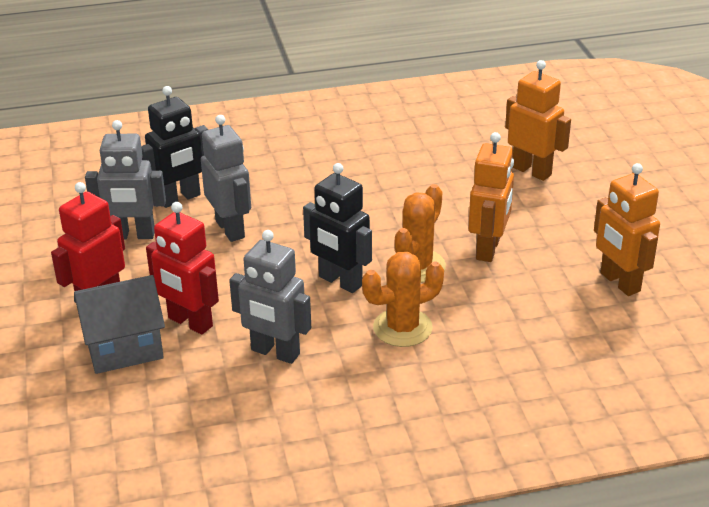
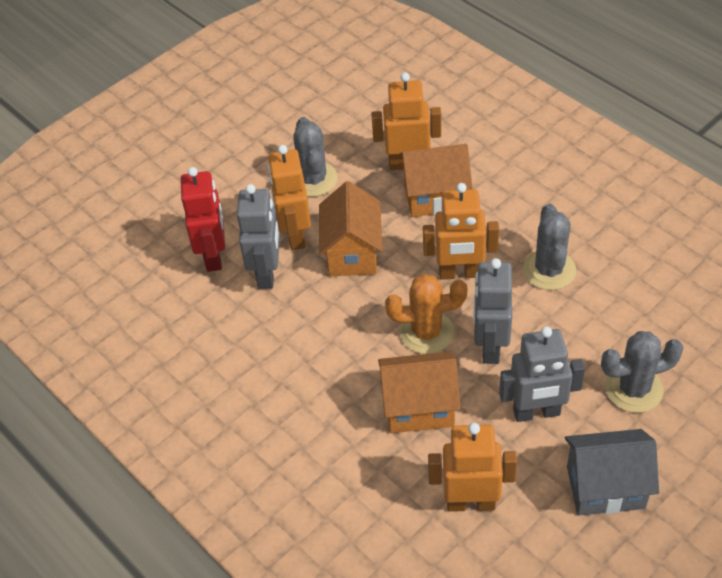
black robot: [141,86,208,208] [303,163,372,293] = 2 -> none = 0
grey cactus: none = 0 -> [293,117,338,197] [523,204,576,290] [601,331,684,413] = 3
orange cactus: [362,252,444,347] [395,184,446,283] = 2 -> [385,274,467,354] = 1
orange house: none = 0 -> [319,181,382,276] [378,352,461,433] [399,144,473,217] = 3
orange robot: [468,132,514,262] [505,60,571,181] [594,163,660,296] = 3 -> [268,145,311,250] [371,72,441,170] [423,183,499,280] [428,423,517,512] = 4
red robot: [51,182,125,291] [146,202,219,335] = 2 -> [181,167,225,272] = 1

